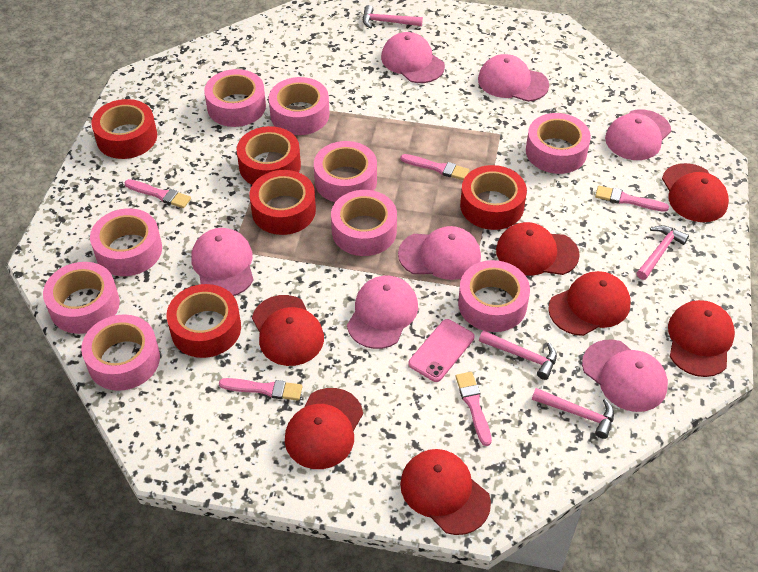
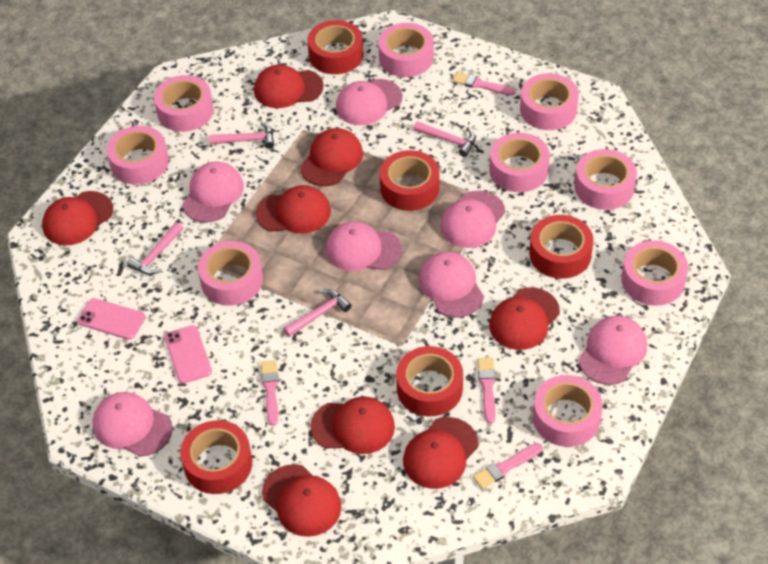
pink brush: [124,179,191,208] [219,378,302,400] [400,154,469,180] [455,372,492,446] [595,186,669,212] = 5 -> [261,360,279,426] [453,72,516,95] [473,443,543,489] [478,358,496,423] = 4
pink phone: [408,319,474,382] = 1 -> [77,298,146,340] [164,325,212,384] = 2
red cap: [252,295,324,366] [285,388,363,469] [400,449,491,535] [496,222,580,276] [548,271,630,336] [662,163,729,222] [668,300,735,377] = 7 -> [42,191,113,245] [254,65,323,108] [256,185,331,234] [262,464,342,537] [300,128,363,186] [311,396,395,454] [403,417,478,489] [489,287,560,350] = 8

